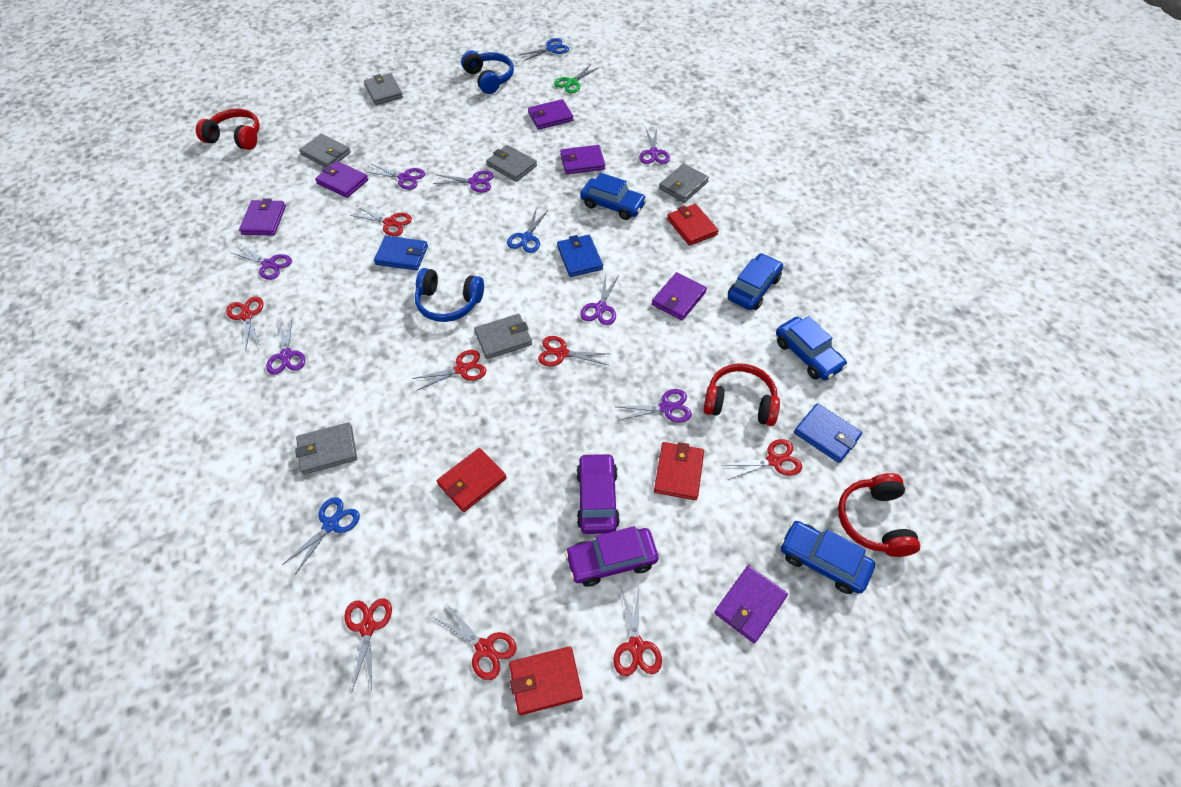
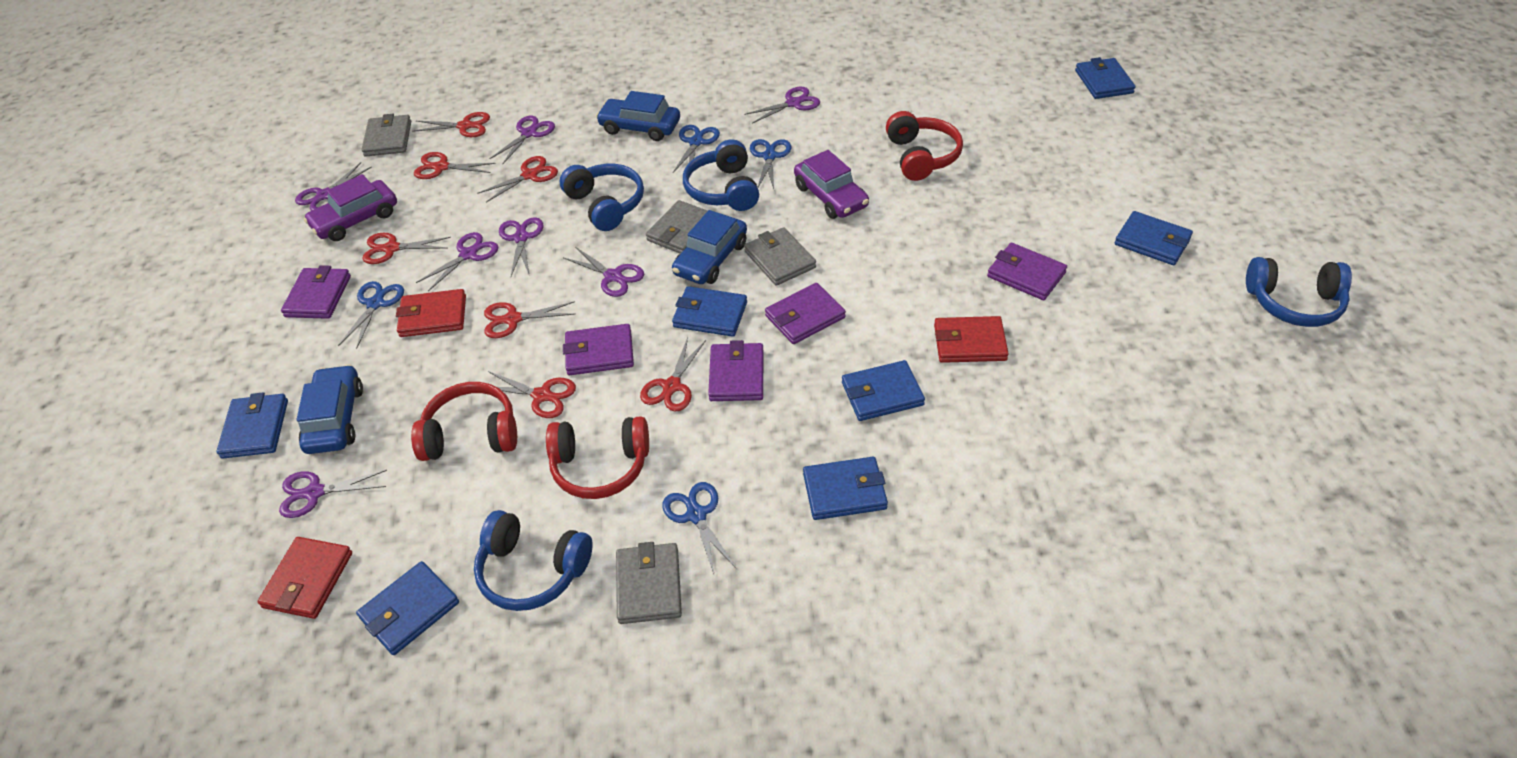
blue car: [580,173,647,220] [728,253,783,310] [776,316,847,380] [780,521,875,594] = 4 -> [296,364,363,454] [596,91,680,141] [672,210,747,284] = 3
blue headphones: [415,268,484,322] [461,50,514,94] = 2 -> [474,510,593,611] [560,164,644,231] [683,139,759,211] [1246,257,1352,327] = 4
blue scissors: [282,497,360,574] [507,210,548,253] [520,38,569,61] = 3 -> [338,281,404,349] [662,482,736,576] [673,125,720,173] [750,139,792,189] = 4
blue wallet: [374,236,428,270] [557,235,603,277] [794,403,862,463] = 3 -> [216,392,288,459] [356,561,459,655] [672,286,747,337] [803,457,888,520] [842,360,925,421] [1075,57,1136,99] [1115,211,1193,265] = 7
green scissors: [554,64,598,93] = 1 -> none = 0
grey wallet: [295,422,357,475] [299,134,351,167] [364,73,403,105] [474,314,532,359] [486,145,537,182] [659,163,709,203] = 6 -> [361,114,411,156] [616,542,682,624] [646,200,707,254] [744,227,816,286] = 4
purple wallet: [239,198,286,236] [315,161,369,198] [528,99,573,130] [560,145,605,174] [652,272,707,320] [714,565,788,643] = 6 -> [281,265,351,319] [563,324,634,375] [708,340,763,401] [765,283,846,344] [987,243,1067,300] = 5
red scissors: [226,297,263,351] [344,598,392,691] [350,206,412,236] [412,350,486,391] [434,603,517,680] [538,336,611,366] [613,586,662,676] [722,439,802,480] = 8 -> [362,233,451,264] [412,112,490,137] [414,152,496,179] [477,156,558,203] [484,301,575,338] [488,371,576,418] [640,337,706,412] = 7
red wallet: [437,448,507,512] [509,646,583,715] [654,442,704,500] [667,204,719,246] = 4 -> [257,537,352,619] [396,289,466,337] [934,316,1009,363] = 3

